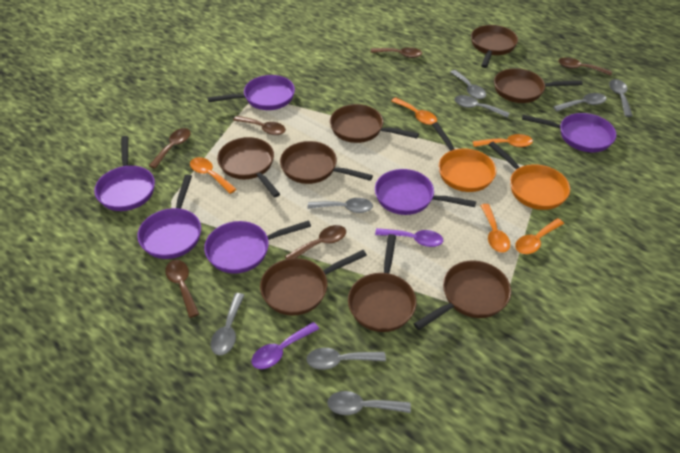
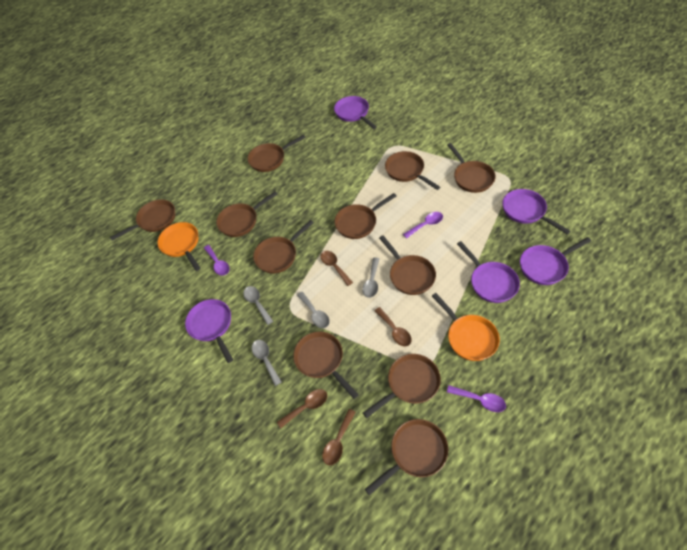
brown pan: [217,137,280,197] [260,250,367,315] [280,141,373,184] [330,104,419,143] [348,234,417,332] [414,261,511,330] [471,25,518,68] [494,68,583,103] = 8 -> [110,199,175,241] [216,191,277,237] [248,135,306,172] [253,220,313,274] [293,332,359,399] [334,193,396,239] [363,354,441,418] [365,419,448,496] [379,235,436,295] [385,151,440,190] [447,143,496,193] = 11
brown spoon: [149,128,191,169] [165,260,199,318] [233,116,286,135] [285,225,346,259] [371,47,422,58] [558,57,612,76] = 6 -> [277,389,327,429] [320,251,353,286] [322,409,356,465] [375,307,412,346] = 4
grey spoon: [211,293,245,355] [307,348,386,370] [308,198,373,213] [327,391,411,415] [450,70,486,99] [454,95,509,118] [553,93,607,111] [609,79,633,117] = 8 -> [243,286,273,325] [252,340,282,386] [297,292,330,328] [362,258,379,298] = 4
orange spoon: [190,157,236,194] [391,98,437,125] [473,134,533,147] [480,204,510,253] [515,218,564,254] = 5 -> none = 0
purple pan: [94,136,155,211] [137,175,201,259] [204,220,311,274] [208,75,295,110] [375,169,476,215] [522,113,616,152] = 6 -> [185,299,233,363] [334,96,377,129] [457,241,520,303] [502,189,570,234] [520,237,591,285] = 5
purple spoon: [252,322,319,369] [375,228,443,247] = 2 -> [204,245,229,276] [403,212,443,239] [447,385,506,412] = 3

